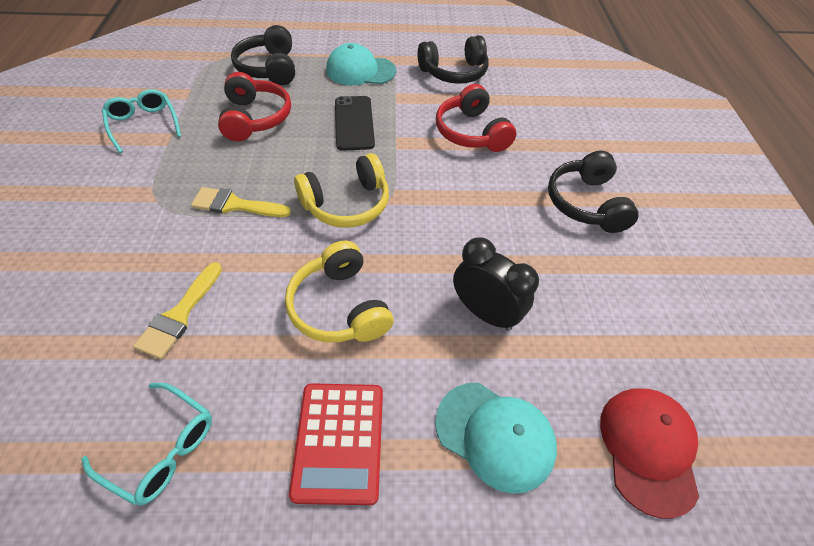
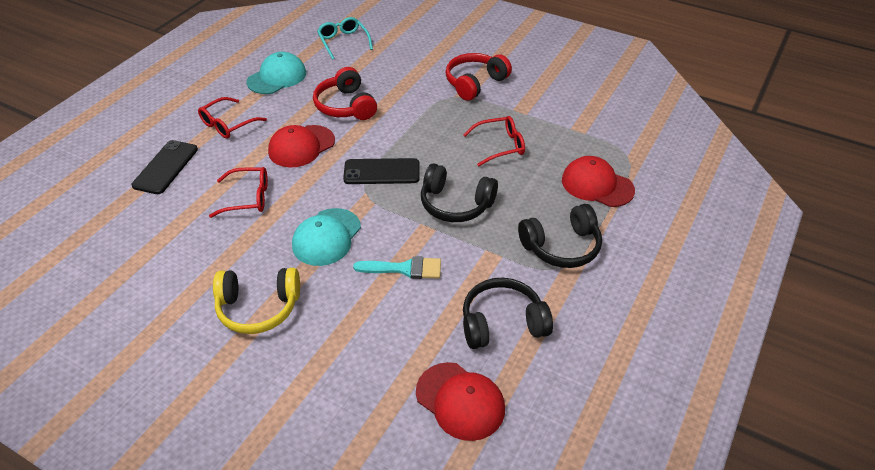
black clock: [453,237,539,331] = 1 -> none = 0
black phone: [335,96,375,151] = 1 -> [131,140,198,194] [343,158,420,184] = 2
red calculator: [289,383,383,505] = 1 -> none = 0
red cap: [600,388,699,519] = 1 -> [268,125,335,167] [416,362,505,441] [562,156,635,207] = 3
red glasses: none = 0 -> [198,97,267,138] [209,167,268,218] [463,116,525,166] = 3
turquoise brush: none = 0 -> [353,256,441,279] = 1
turquoise glasses: [81,383,212,505] [102,89,181,153] = 2 -> [317,17,373,60] = 1
yellow brush: [133,262,222,359] [191,187,291,217] = 2 -> none = 0
yellow headphones: [285,241,394,342] [294,153,389,228] = 2 -> [213,268,300,334] = 1

